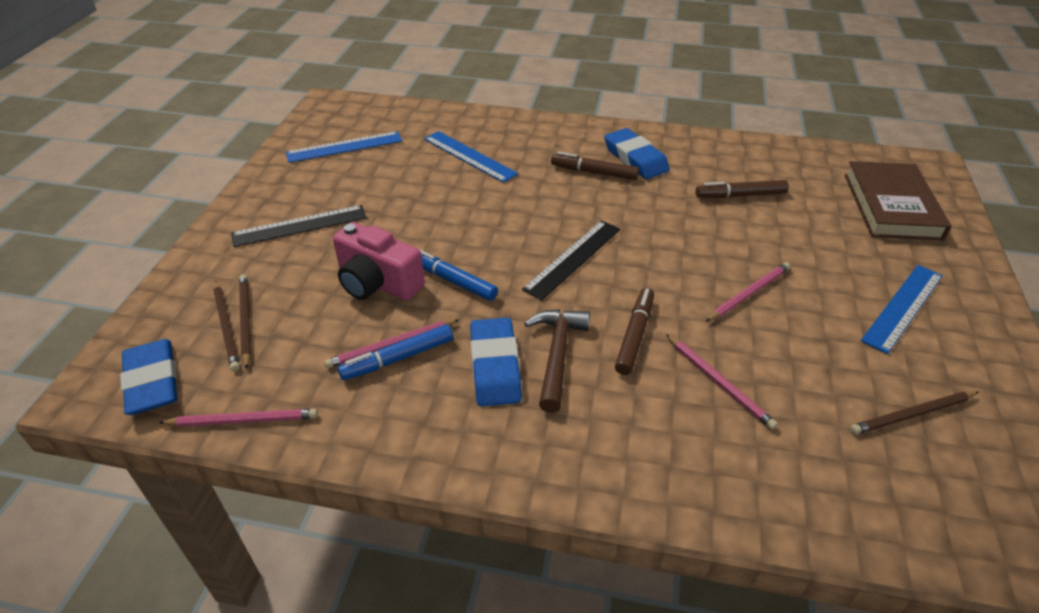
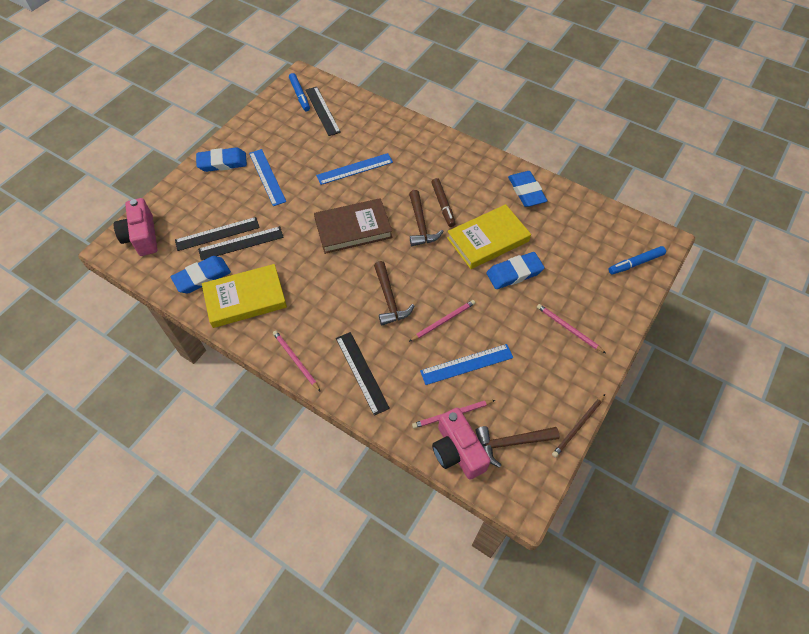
black ruler: [231,205,367,247] [522,220,620,300] = 2 -> [175,217,260,251] [198,226,284,260] [305,87,341,136] [336,332,390,416] = 4
blue eraser: [120,339,178,415] [470,318,522,406] [604,128,670,179] = 3 -> [171,256,231,293] [196,147,247,172] [487,252,545,289] [508,171,547,207] = 4
brown hammer: [524,309,590,413] = 1 -> [374,261,415,325] [409,190,443,246] [475,426,559,468] = 3
brown marker: [551,152,639,180] [615,288,654,375] [696,180,789,198] = 3 -> [431,178,456,227] = 1
brown pencil: [213,280,240,371] [239,274,251,369] [850,391,979,435] = 3 -> [552,394,605,458] = 1
pink camera: [333,222,425,301] = 1 -> [114,198,157,256] [432,407,491,480] = 2
yellow book: none = 0 -> [202,264,287,328] [447,204,531,269] = 2

